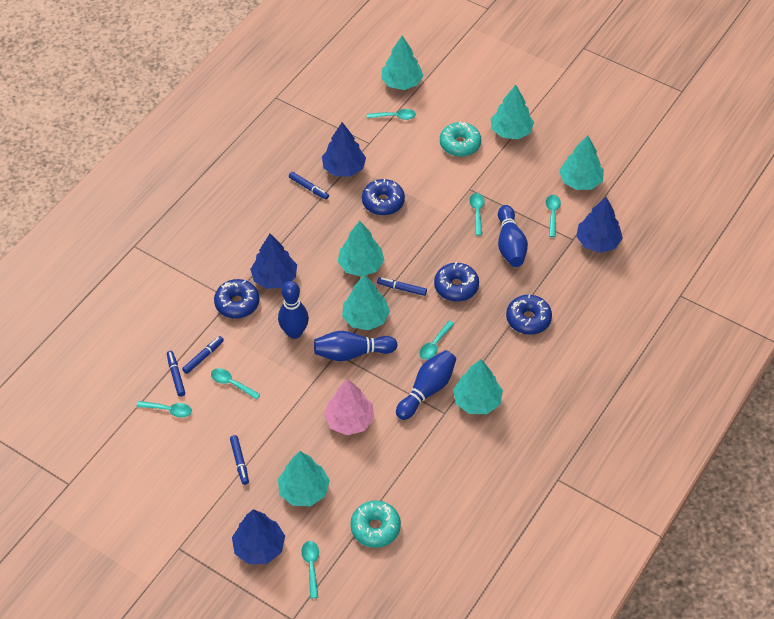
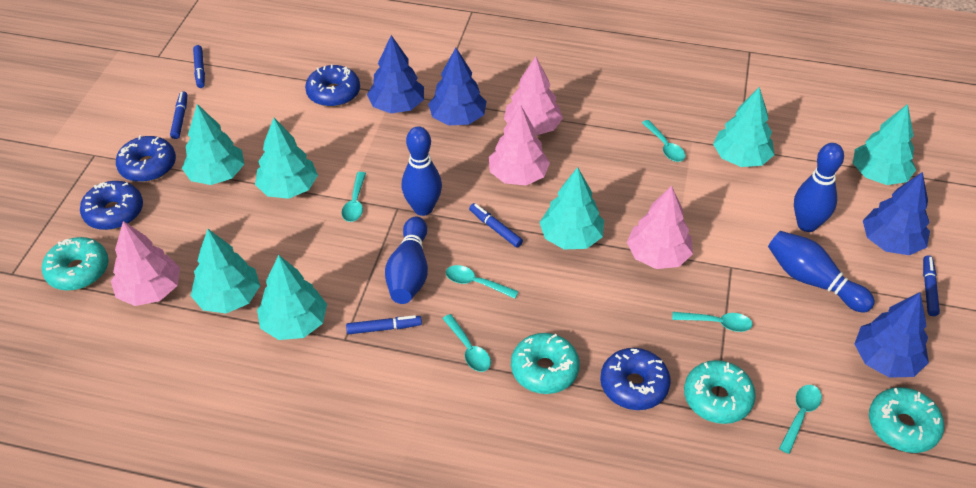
pink tree: [324,379,374,435] = 1 -> [111,221,180,306] [489,105,550,185] [504,56,563,136] [627,186,693,269] = 4
turquoise donut: [350,500,401,548] [440,121,481,157] = 2 -> [42,237,109,291] [511,333,580,394] [684,360,756,424] [869,387,944,453] = 4
turquoise spoon: [137,401,192,418] [211,368,261,400] [301,541,319,598] [367,109,416,120] [420,321,454,360] [470,193,485,236] [546,195,561,237] = 7 -> [342,172,366,222] [442,314,491,372] [445,265,519,299] [642,120,685,162] [672,312,753,332] [779,385,822,454] = 6

